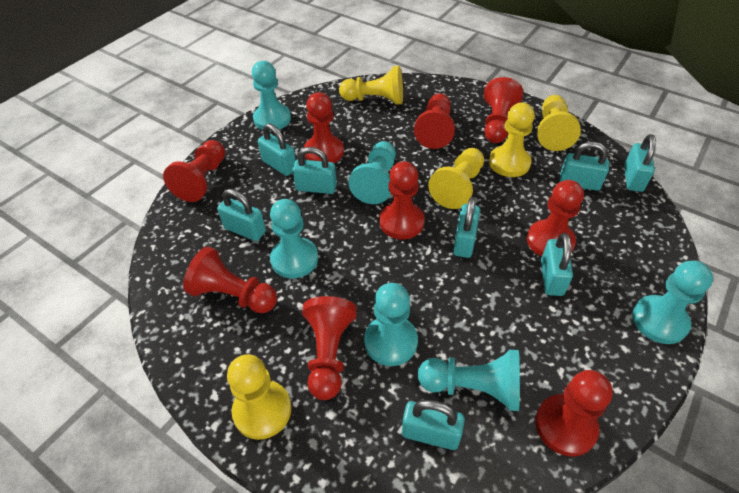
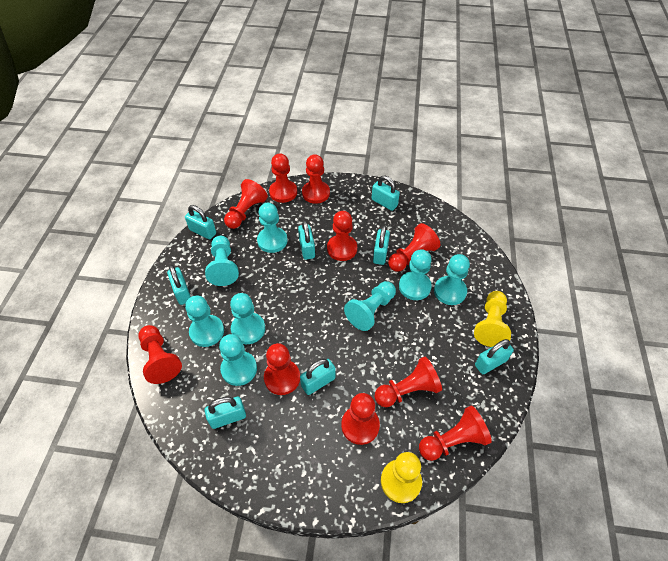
red pawn: [163,140,225,202] [183,247,277,313] [302,296,357,400] [304,92,344,163] [380,161,425,239] [414,93,455,149] [484,77,523,143] [527,180,584,257] [535,370,613,456] = 9 -> [138,325,182,384] [224,179,268,229] [264,343,300,395] [269,154,297,203] [302,154,330,204] [327,211,357,261] [341,393,380,445] [375,357,442,407] [388,223,440,271] [419,406,492,461] = 10
turquoise pawn: [252,61,291,131] [270,199,318,279] [349,141,396,204] [364,283,418,366] [418,350,520,411] [632,261,713,344] = 6 -> [185,296,224,347] [205,236,239,286] [219,334,257,386] [230,293,265,344] [257,203,288,253] [344,281,396,331] [399,249,432,300] [434,254,470,305] = 8
yellow pawn: [227,354,291,440] [339,66,403,105] [428,148,484,209] [489,103,535,177] [537,95,581,151] = 5 -> [381,452,422,503] [474,291,511,347] = 2

